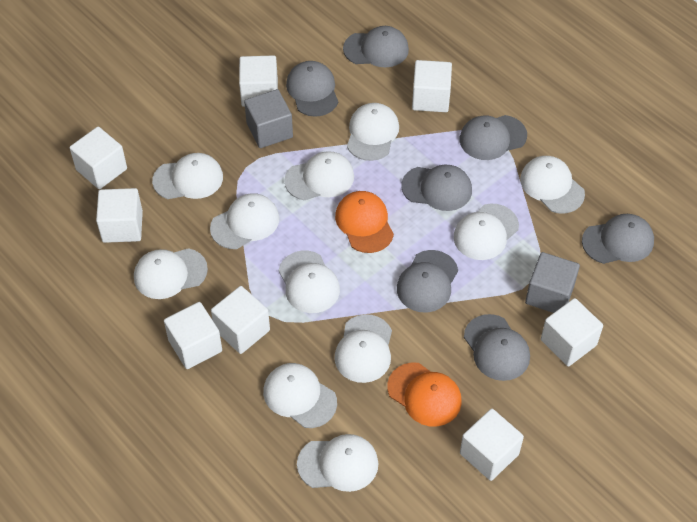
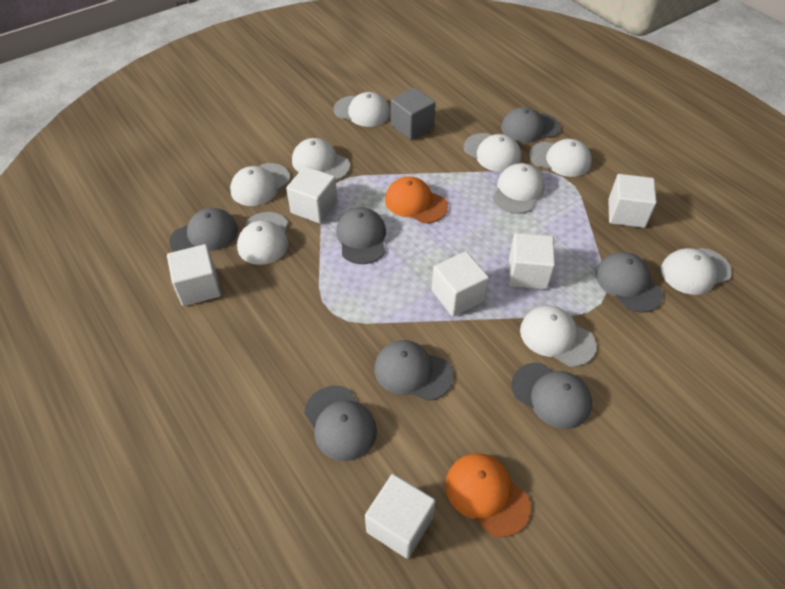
grey cube: [244,89,293,148] [525,252,580,313] = 2 -> [391,88,436,140] = 1
white cap: [134,248,208,299] [152,153,223,199] [210,193,279,249] [263,363,337,428] [278,251,340,313] [284,151,354,200] [297,434,378,492] [334,314,392,383] [347,103,399,161] [453,203,519,260] [520,156,585,214] = 11 -> [230,163,290,206] [237,212,288,265] [292,138,350,180] [334,92,390,127] [464,133,521,172] [493,163,545,214] [520,306,597,367] [529,139,592,177] [661,248,732,295] = 9
white cube: [70,127,127,189] [96,188,143,243] [164,302,222,369] [211,286,270,354] [239,55,278,107] [412,60,452,112] [460,409,524,481] [541,298,603,367] = 8 -> [167,244,221,306] [286,166,338,224] [365,474,436,559] [432,251,489,317] [509,233,555,289] [608,174,657,228] = 6

